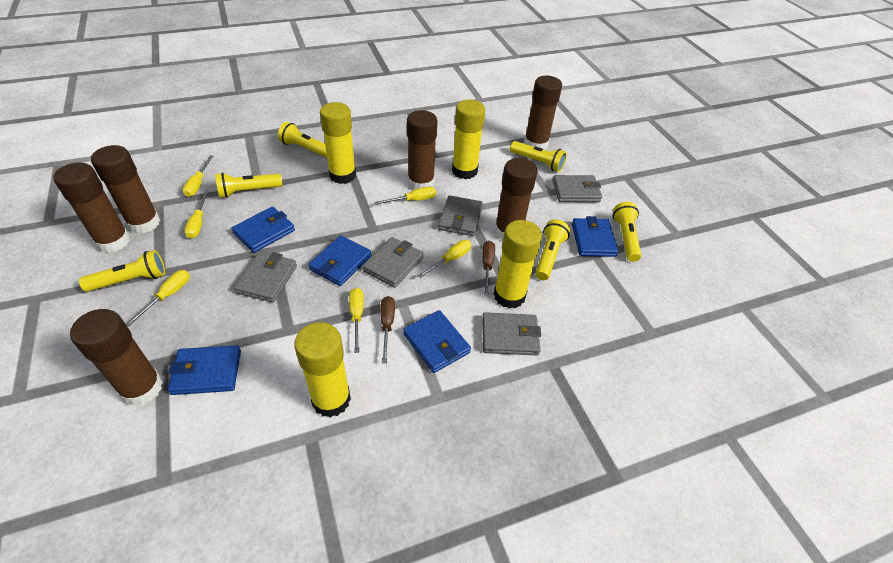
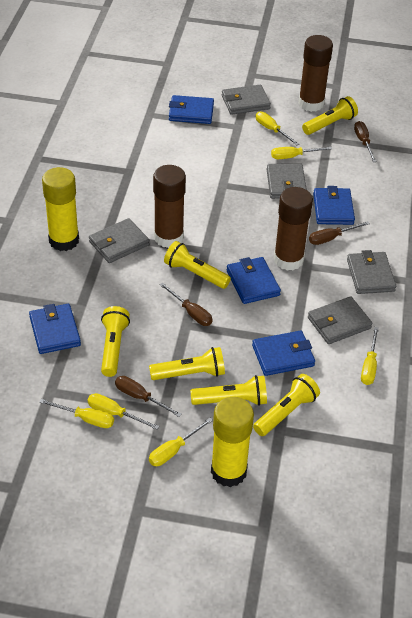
brown glue stick: [53,162,130,253] [70,309,163,406] [91,145,160,234] [407,110,437,190] [494,158,537,241] [524,76,562,150] = 6 -> [153,165,186,248] [274,187,313,271] [298,35,333,112] = 3
brown screwdriver: [380,296,395,363] [482,241,495,295] = 2 -> [115,376,182,417] [160,282,212,326] [309,221,370,245] [354,121,377,162] = 4
yellow glue stick: [294,322,351,417] [320,102,356,184] [452,100,485,179] [494,220,542,309] = 4 -> [42,167,79,251] [211,397,254,487] = 2

